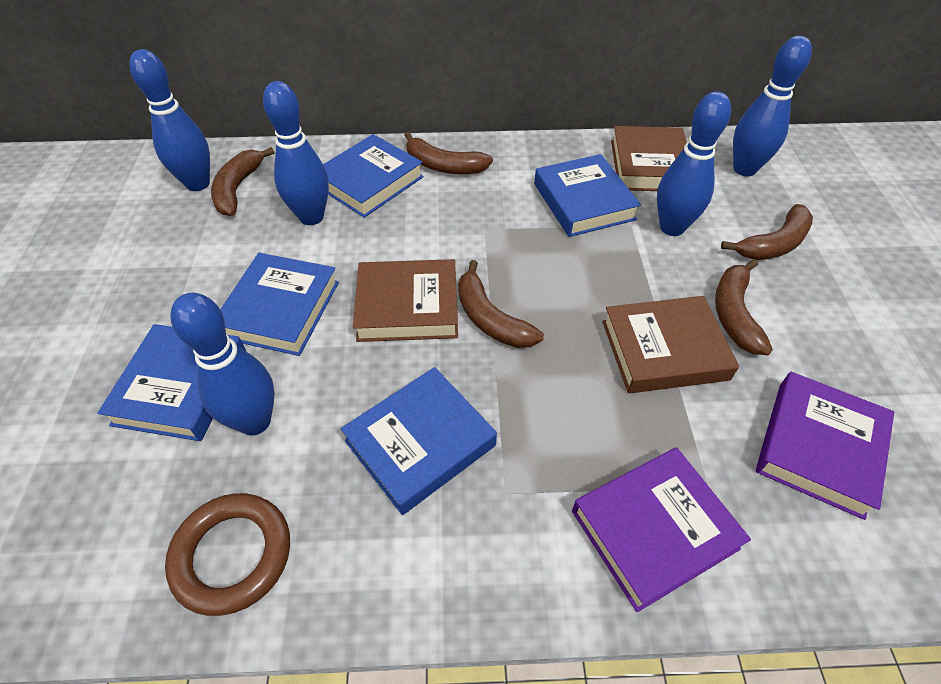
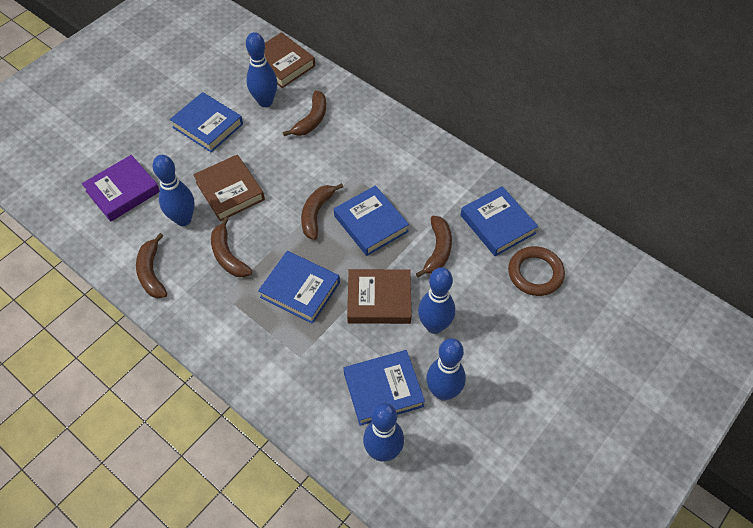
purple book: [572,447,751,612] [756,372,894,520] = 2 -> [82,155,160,222] = 1

